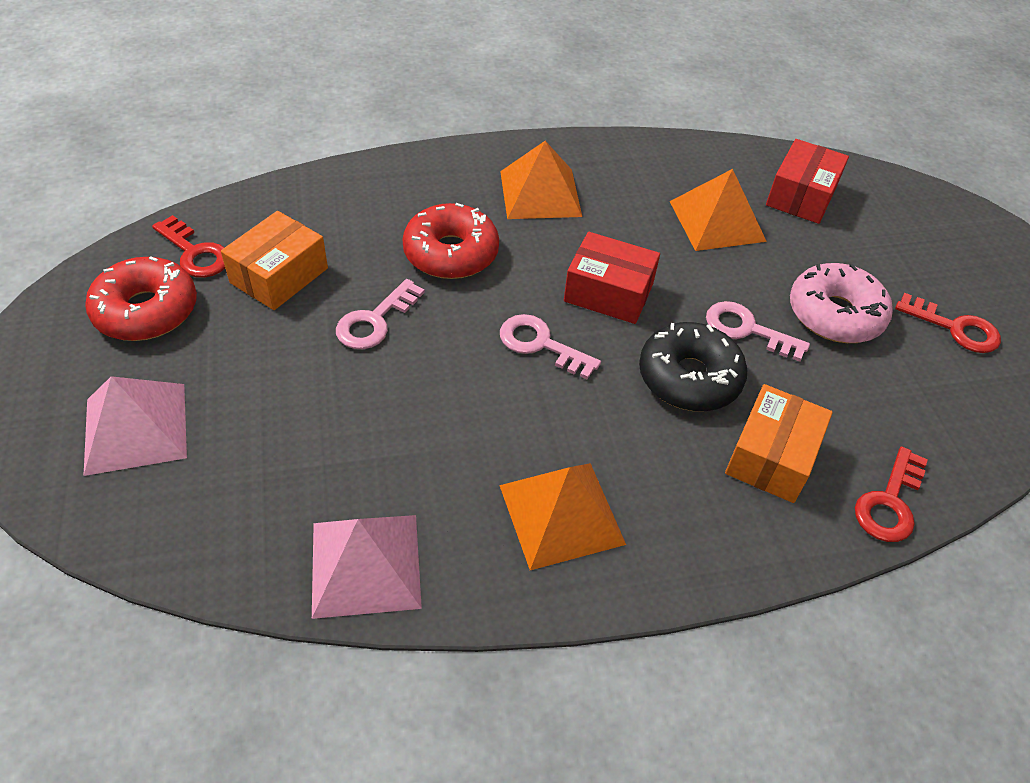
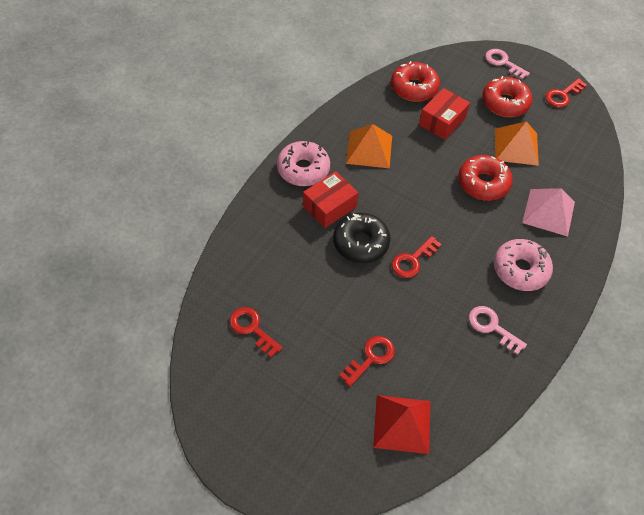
orange box: [221,211,328,310] [725,384,833,503] = 2 -> none = 0
orange pyramid: [499,463,626,570] [500,141,582,219] [669,169,767,251] = 3 -> [346,124,392,169] [495,121,539,166] = 2
pink donut: [790,263,893,343] = 1 -> [277,141,330,186] [494,239,553,291] = 2
pink key: [336,279,425,349] [500,314,601,379] [706,301,810,362] = 3 -> [469,306,527,355] [485,49,530,80] = 2
pink pyramid: [83,376,187,476] [312,515,422,619] = 2 -> [522,188,575,237] = 1
red donut: [85,256,197,341] [402,203,499,279] = 2 -> [391,61,440,102] [458,155,513,201] [482,76,533,117] = 3
red key: [152,215,225,278] [855,447,928,542] [895,293,1001,353] = 3 -> [229,307,283,358] [339,336,395,387] [392,236,442,278] [545,78,587,107] = 4
red pyramid: none = 0 -> [373,395,430,454] = 1

